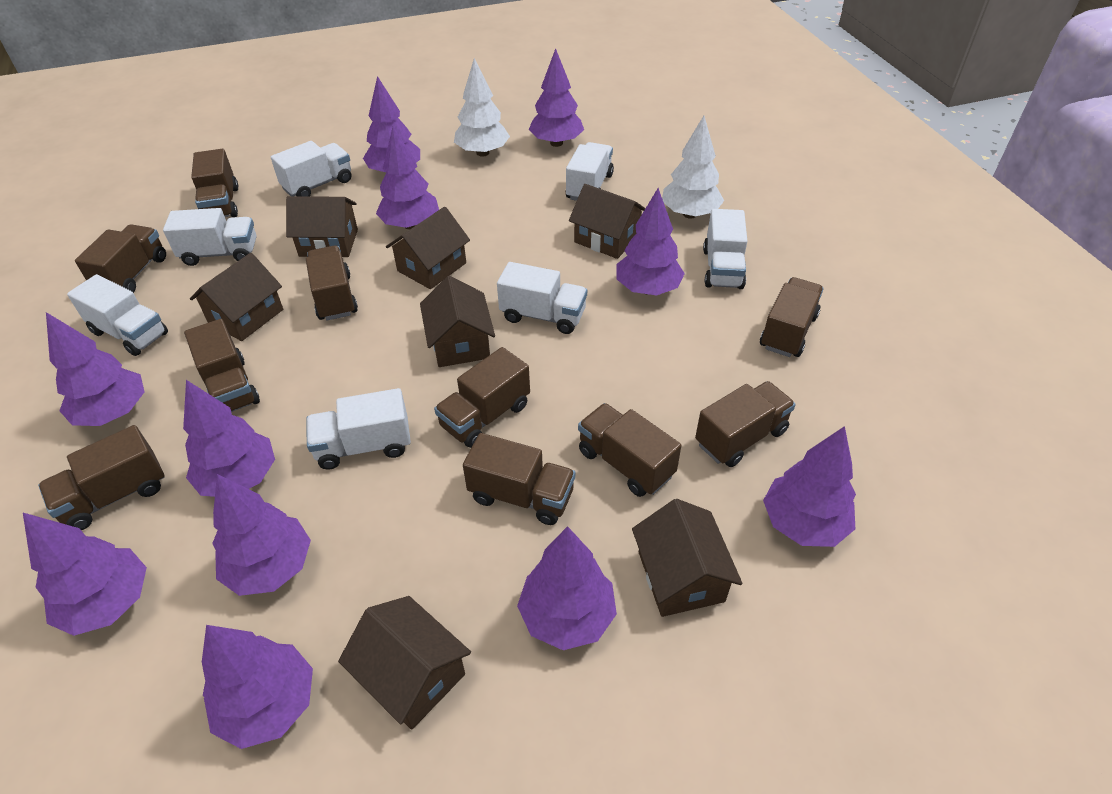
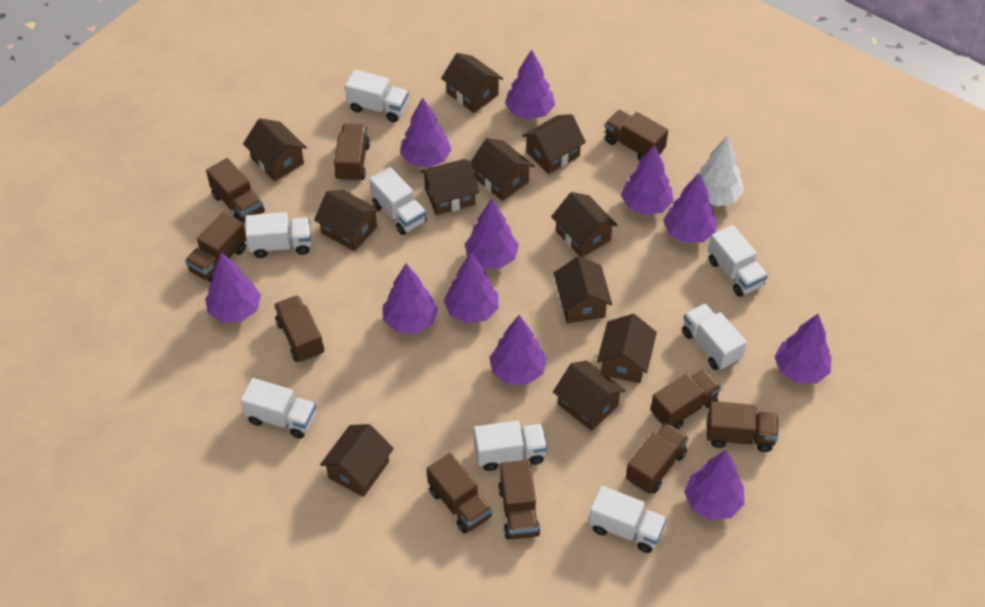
brown house: [190,253,283,341] [286,196,358,257] [338,596,471,730] [386,207,470,289] [420,276,495,367] [569,184,645,259] [632,499,742,617] = 7 -> [243,118,307,181] [314,190,381,251] [320,424,394,497] [420,159,479,215] [441,53,504,113] [471,138,534,201] [522,114,586,174] [551,192,618,257] [553,361,626,431] [554,256,612,323] [597,314,657,383] = 11
white tree: [454,58,510,157] [662,116,724,219] = 2 -> [694,136,744,207] = 1
white truck: [67,274,168,356] [163,208,256,266] [271,141,352,196] [306,388,411,470] [497,262,587,334] [566,142,614,201] [703,209,747,289] = 7 -> [240,378,316,439] [245,212,312,258] [345,69,409,122] [369,167,427,235] [474,421,547,471] [589,486,667,553] [682,304,747,370] [708,225,768,297] = 8

